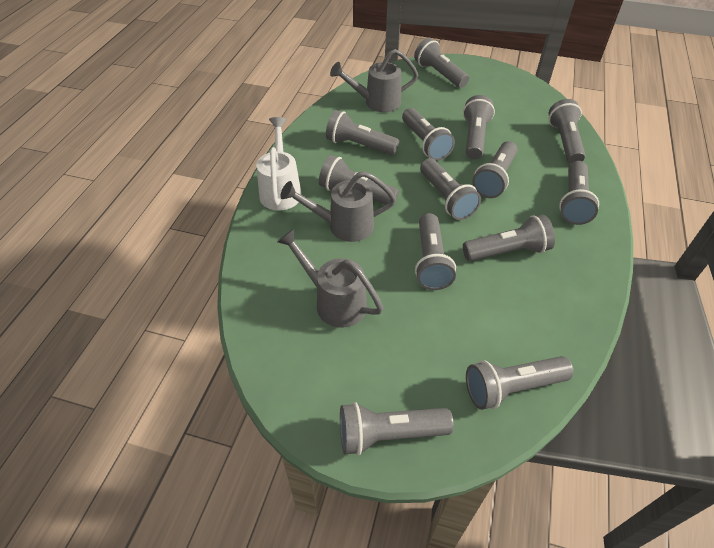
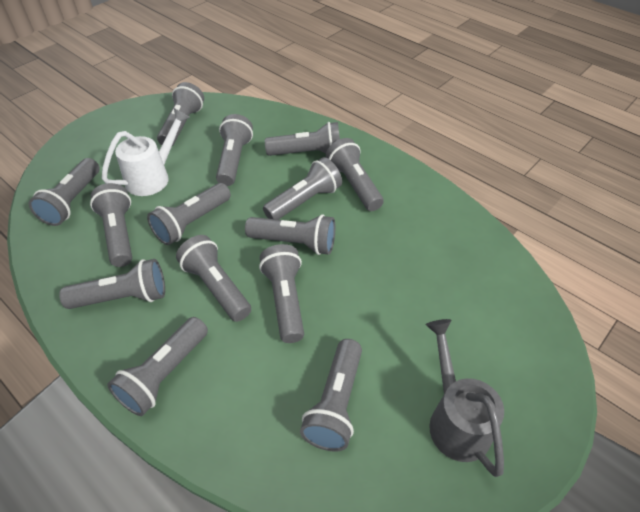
grey flashlight: [319,155,399,204] [326,110,399,155] [340,402,454,455] [402,108,455,161] [414,38,469,88] [415,213,456,290] [420,158,481,220] [463,95,495,159] [463,215,555,261] [466,356,574,410] [472,141,518,198] [549,99,585,164] [559,161,599,225] = 13 -> [29,158,100,226] [59,259,165,309] [90,183,132,267] [107,317,208,416] [147,183,231,245] [157,82,204,146] [176,235,251,322] [216,114,253,186] [245,214,335,255] [259,244,304,343] [263,157,342,220] [265,122,340,156] [300,339,362,451] [326,138,384,211] = 14
grey watering can: [277,229,383,328] [280,171,396,242] [330,49,418,112] = 3 -> [426,319,504,477] = 1

